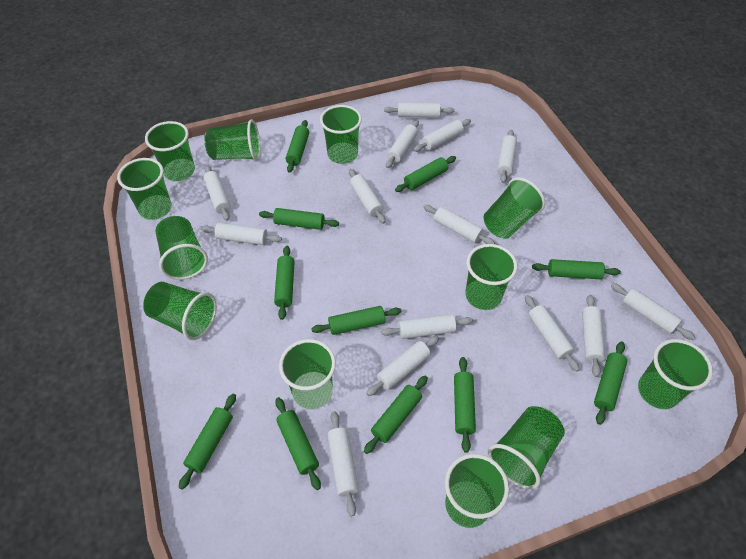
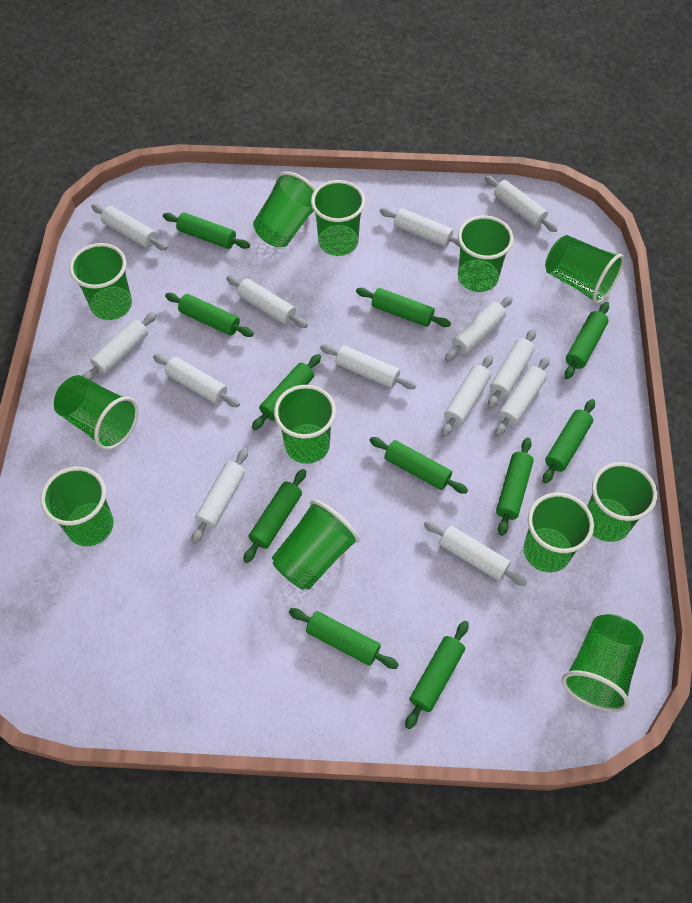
white rolling pin: [201,223,282,245] [203,165,231,221] [327,411,359,516] [349,169,386,224] [366,336,439,396] [381,314,473,339] [384,103,455,118] [386,120,419,168] [414,119,471,152] [424,205,495,244] [497,130,517,183] [525,295,580,372] [582,295,605,377] [611,283,695,340] = 14 -> [83,312,157,381] [91,204,167,250] [153,354,240,407] [191,448,248,544] [226,276,308,328] [320,344,416,389] [380,208,460,247] [424,521,527,586] [442,355,493,437] [445,296,513,361] [485,176,558,232] [488,329,536,409] [495,357,550,436] = 13

